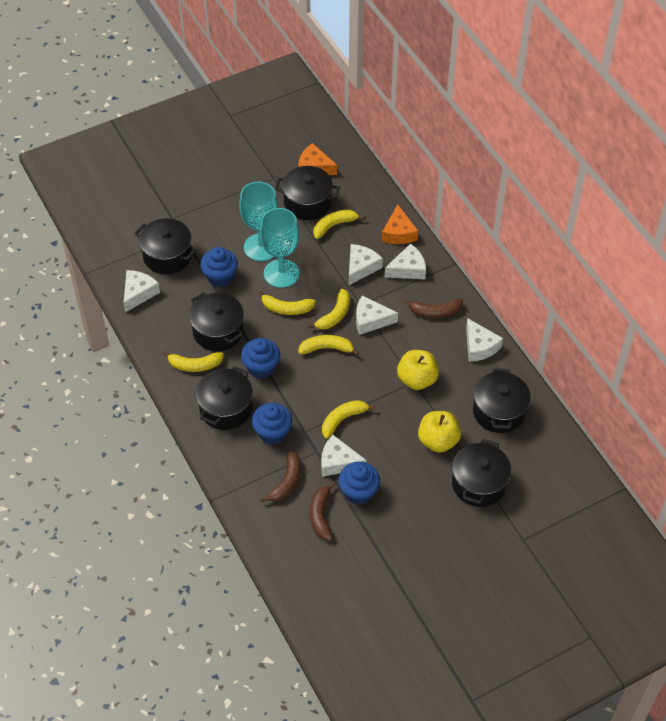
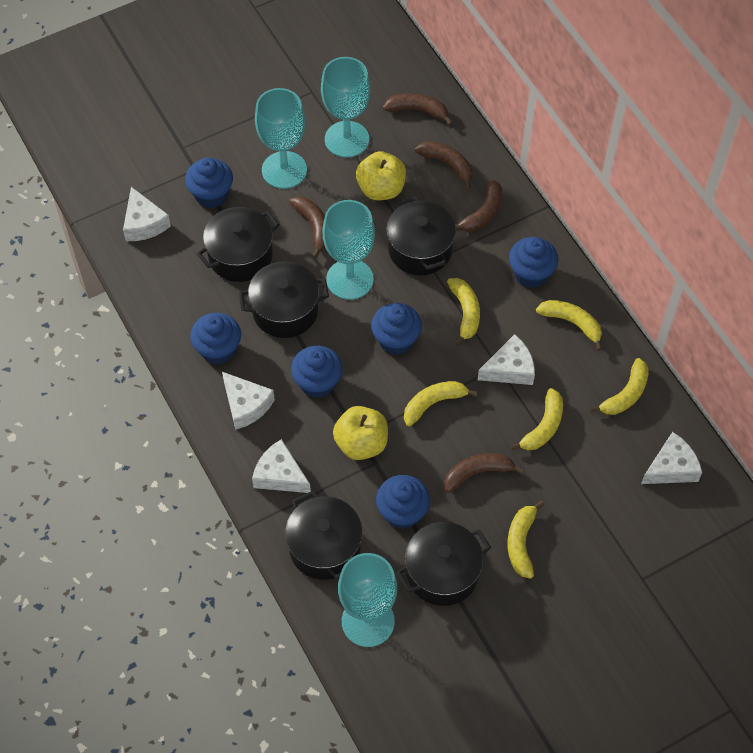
black pot: [134,218,197,274] [189,292,244,351] [196,366,253,430] [275,166,340,220] [452,439,511,507] [473,368,531,433] = 6 -> [197,207,280,282] [239,261,329,338] [285,491,362,580] [386,196,456,275] [396,522,491,606] = 5
blue cupcake: [200,247,238,287] [241,338,280,379] [252,403,292,445] [338,462,380,505] = 4 -> [185,158,233,208] [190,313,241,365] [291,346,342,398] [371,303,422,355] [376,475,430,529] [509,237,558,288] = 6
brown banana: [260,451,301,503] [310,481,336,540] [404,298,463,318] = 3 -> [289,196,325,258] [383,93,453,125] [415,141,472,190] [444,453,524,493] [455,179,502,232] = 5
orange cheese: [298,143,337,175] [382,204,418,244] = 2 -> none = 0
turquoise goblet: [239,182,278,261] [260,208,299,288] = 2 -> [255,88,307,189] [321,57,370,158] [323,200,375,300] [338,553,397,647] = 4
white cheese: [124,270,160,312] [321,435,366,477] [349,244,383,285] [356,296,398,335] [385,244,426,279] [466,318,503,362] = 6 -> [123,187,171,241] [222,372,275,430] [252,439,311,493] [478,334,535,385] [641,432,702,484] = 5

